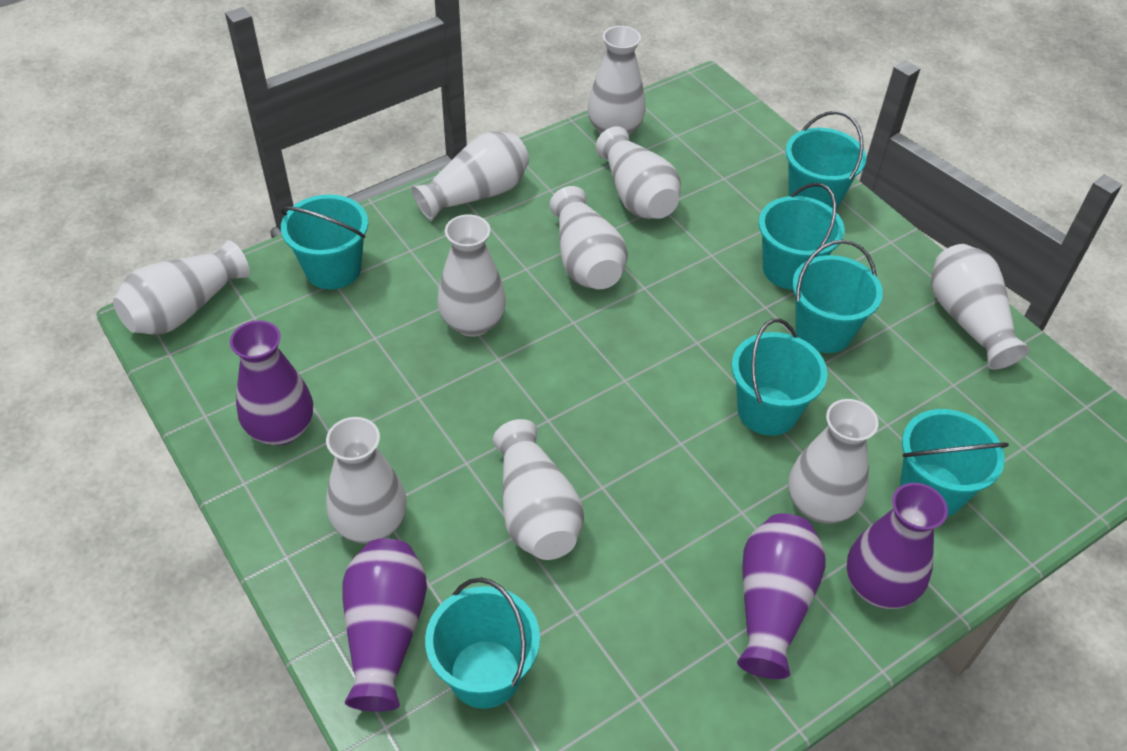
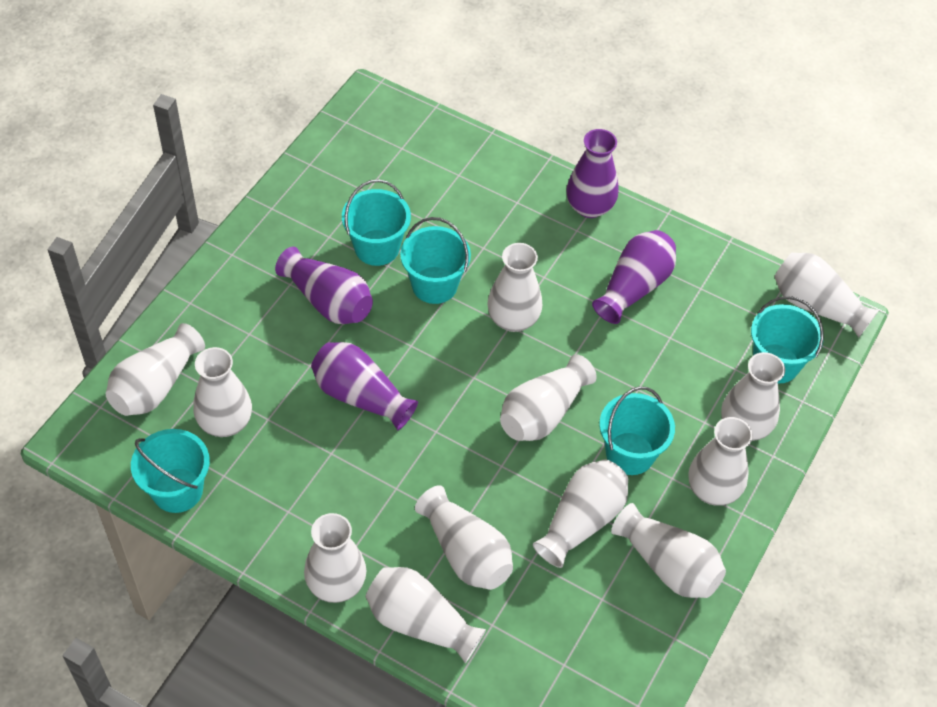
turquoise bucket: [280,194,368,289] [425,577,540,709] [732,319,827,436] [759,183,844,290] [785,111,866,210] [792,240,883,353] [900,409,1009,516] = 7 -> [131,429,210,513] [342,179,411,266] [400,217,471,304] [599,386,675,475] [751,296,824,383] = 5
white vase: [113,240,250,334] [326,417,407,544] [412,131,529,221] [437,214,506,337] [493,419,584,560] [550,186,628,289] [587,26,646,135] [596,126,681,219] [788,399,879,524] [931,244,1030,370] = 10 -> [106,323,205,416] [193,347,252,437] [304,513,366,603] [365,567,486,663] [415,485,513,590] [487,243,542,332] [500,354,597,441] [533,459,628,568] [611,503,726,598] [689,417,753,506] [721,352,785,441] [774,253,879,338] = 12

